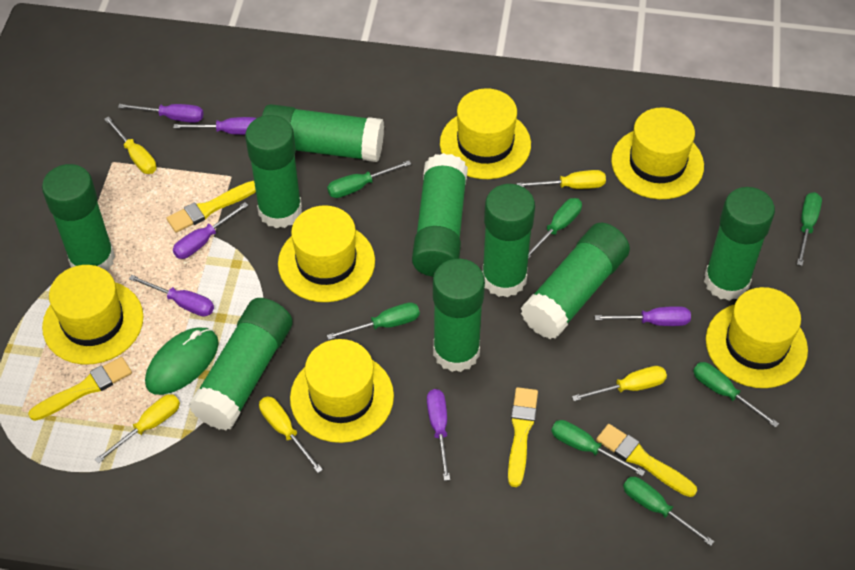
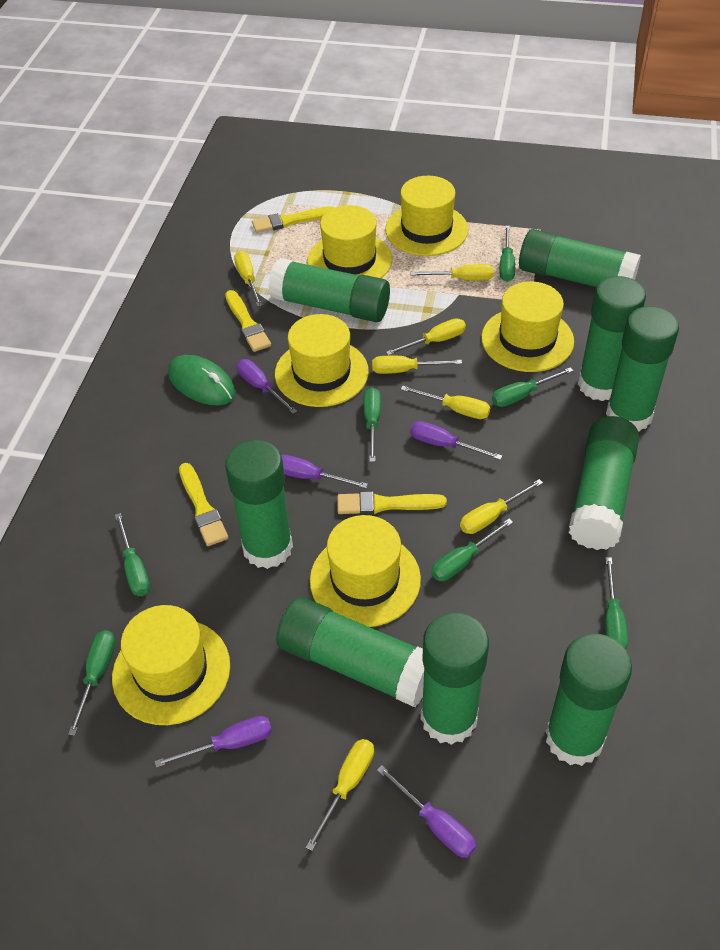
purple screwdriver: [118,104,203,123] [129,275,214,316] [173,117,257,135] [173,202,249,259] [427,389,450,481] [595,306,691,326] = 6 -> [154,716,272,768] [236,359,297,414] [281,455,368,488] [377,765,476,858] [410,421,502,460] = 5
yellow screwdriver: [95,394,180,463] [104,116,157,174] [259,397,323,473] [517,170,606,189] [572,366,667,401] = 5 -> [234,251,262,307] [306,739,374,851] [372,356,462,374] [386,318,466,356] [401,386,490,419] [410,264,494,281] [460,479,543,534] = 7

